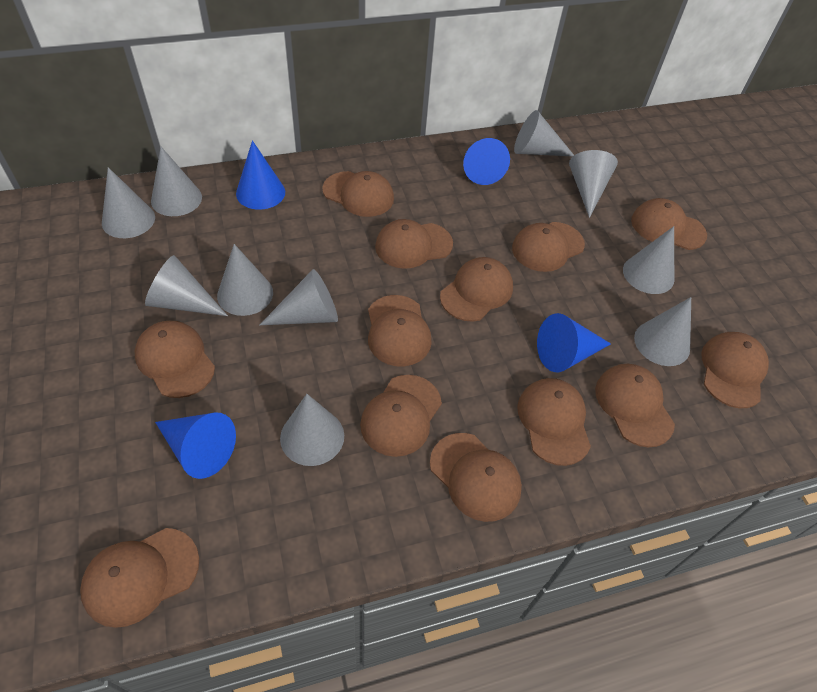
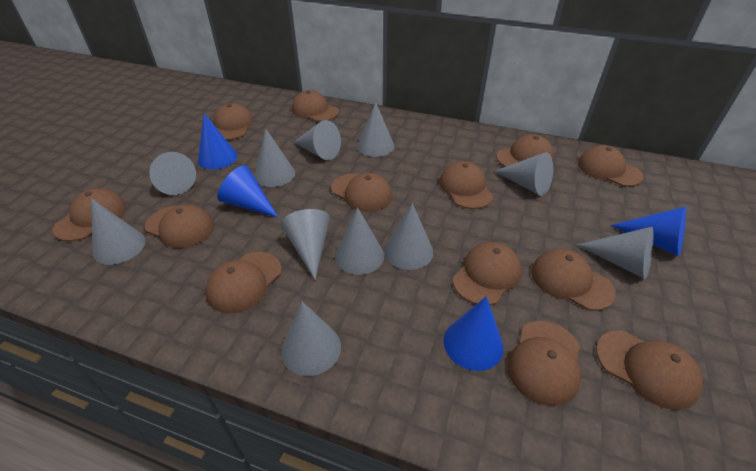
grey cone: [102,167,155,238] [145,255,228,316] [151,147,202,216] [217,244,273,316] [260,269,338,325] [280,394,344,466] [514,110,574,156] [569,150,618,218] [623,226,674,294] [634,297,691,366] = 10 -> [91,198,145,265] [149,152,196,195] [254,129,295,187] [281,209,330,280] [281,301,341,376] [294,120,341,160] [335,207,384,275] [357,102,394,157] [384,203,433,270] [494,152,553,196] [578,227,654,279] = 11

